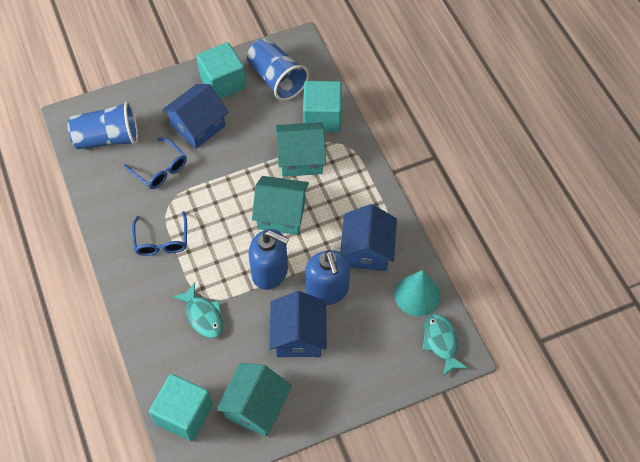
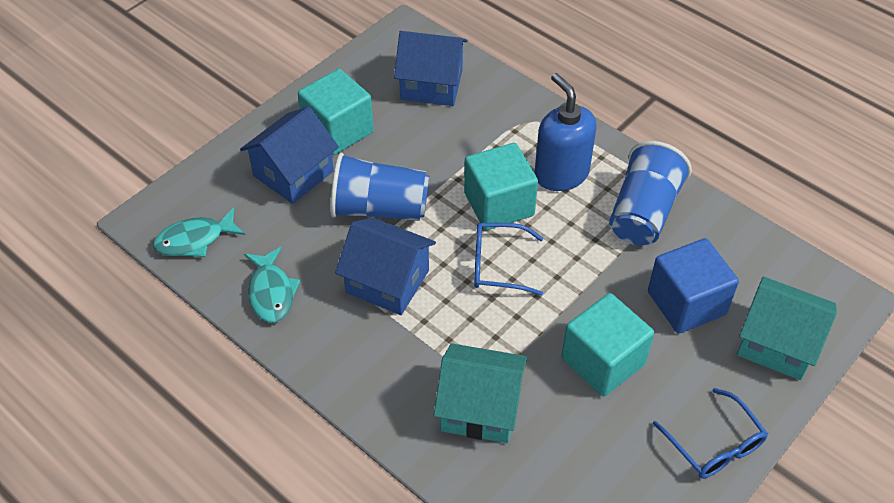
blue cube: none = 0 -> [648,238,739,334] = 1
blue soap dispenser: [249,229,289,290] [305,250,350,305] = 2 -> [534,73,597,191] = 1
turquoise cone: [394,270,440,316] = 1 -> none = 0
turquoise house: [216,363,292,437] [252,176,309,235] [276,122,326,177] = 3 -> [434,343,527,443] [737,277,837,380] = 2

